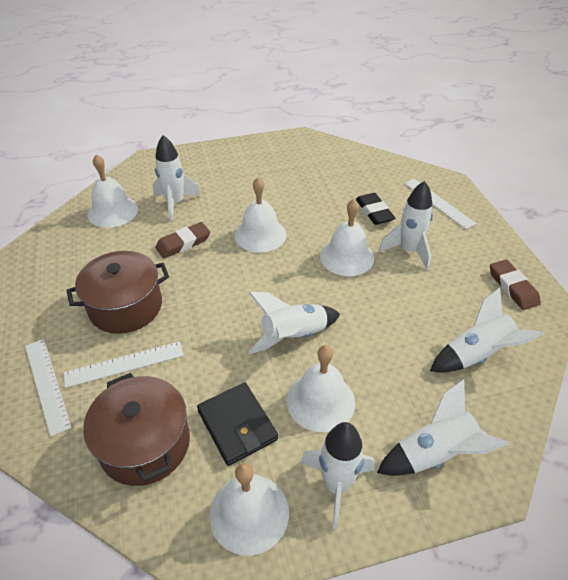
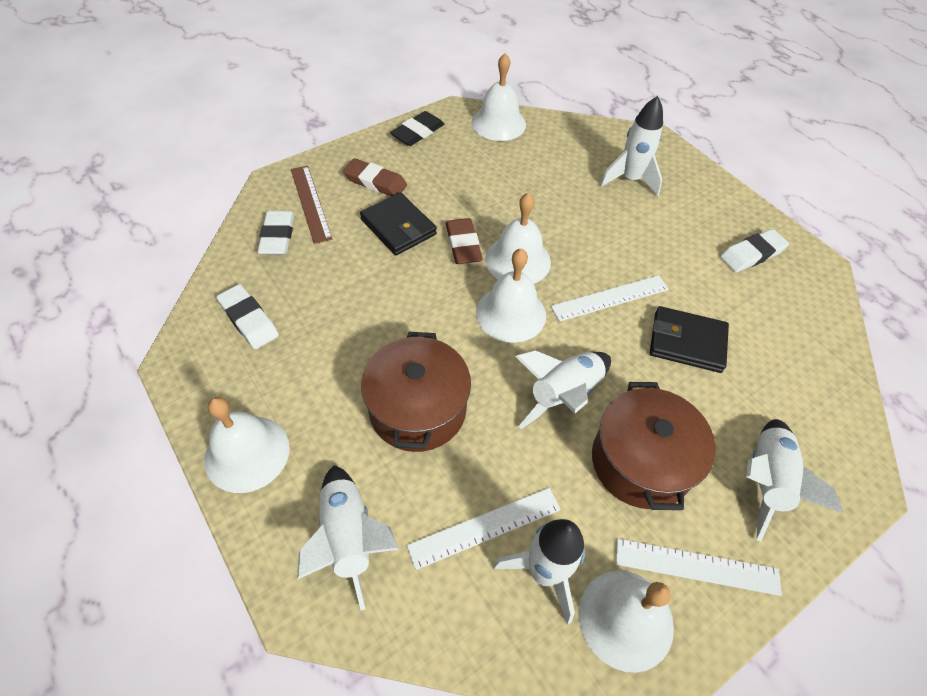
black wallet: [197,383,278,466] = 1 -> [360,192,437,255] [650,306,729,373] = 2
brown ruler: none = 0 -> [291,166,332,244] = 1
white eraser: none = 0 -> [216,284,279,349] [257,211,294,255] [720,229,789,272] = 3
white rocket: [153,135,201,221] [249,292,340,354] [300,422,375,530] [377,379,509,476] [378,181,433,270] [430,288,544,373] = 6 -> [297,465,399,611] [494,519,585,625] [515,350,611,429] [600,96,663,197] [746,419,843,541] = 5

